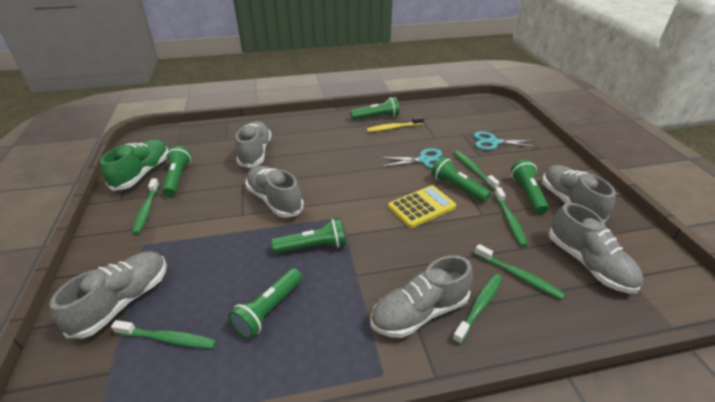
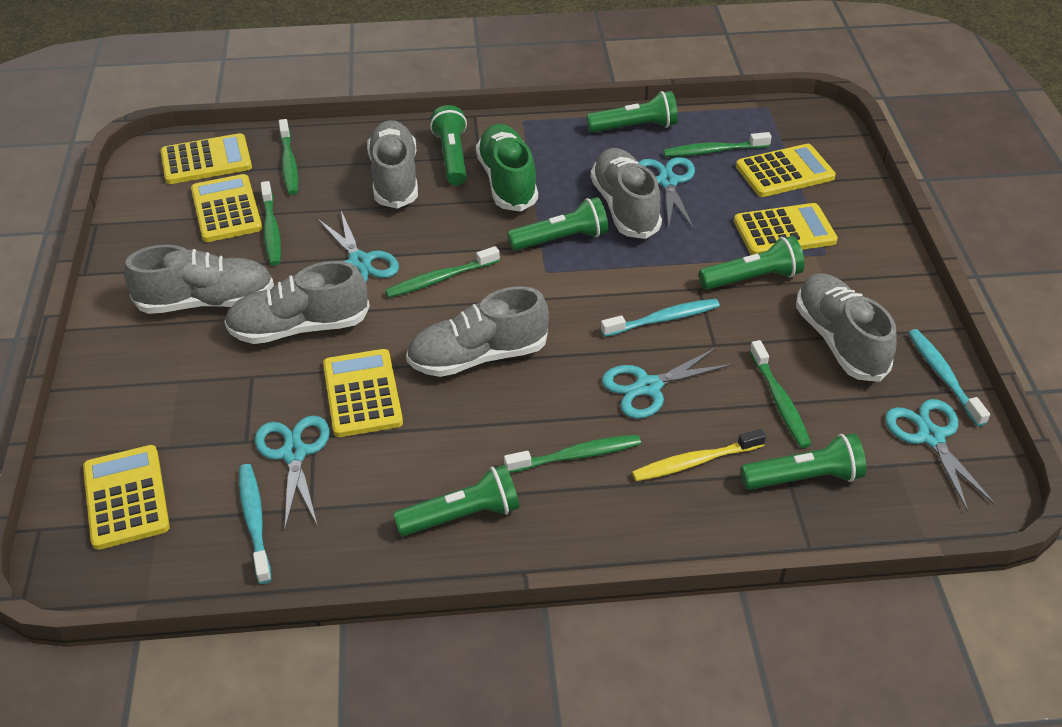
turquoise scissors: [379,148,442,169] [473,131,539,150] = 2 -> [255,416,330,528] [317,211,399,282] [602,347,733,419] [638,157,695,229] [885,399,996,512] = 5
turquoise toothbrush: none = 0 -> [239,464,271,584] [601,299,720,337] [908,329,990,427] = 3
yellow calculator: [388,185,456,228] = 1 -> [83,445,170,550] [160,133,252,184] [191,174,262,242] [323,349,403,437] [734,203,838,255] [736,144,836,197] = 6

